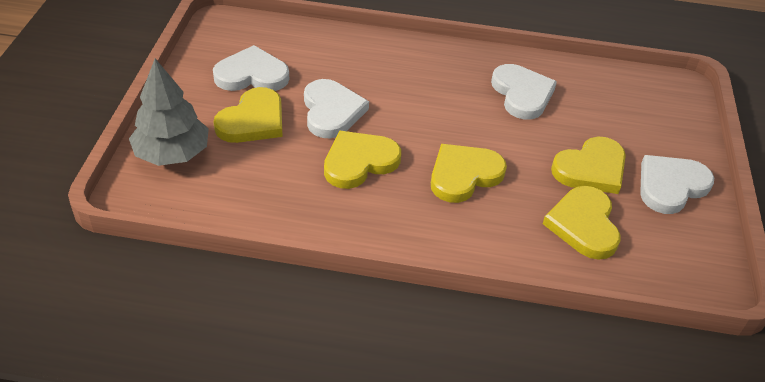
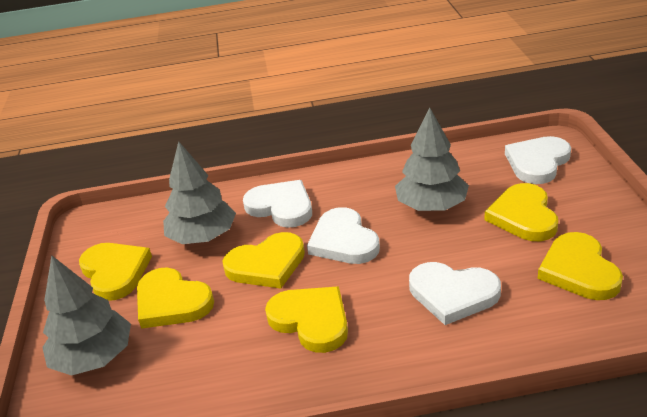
grey tree: [129,59,209,166] = 1 -> [42,255,131,376] [163,141,236,244] [395,108,469,211] = 3
yellow heart: [213,87,283,143] [324,131,401,189] [431,144,507,203] [543,186,620,260] [551,137,626,194] = 5 -> [79,243,152,301] [137,267,214,329] [223,232,305,288] [265,287,348,353] [485,183,558,241] [538,232,623,300] = 6

